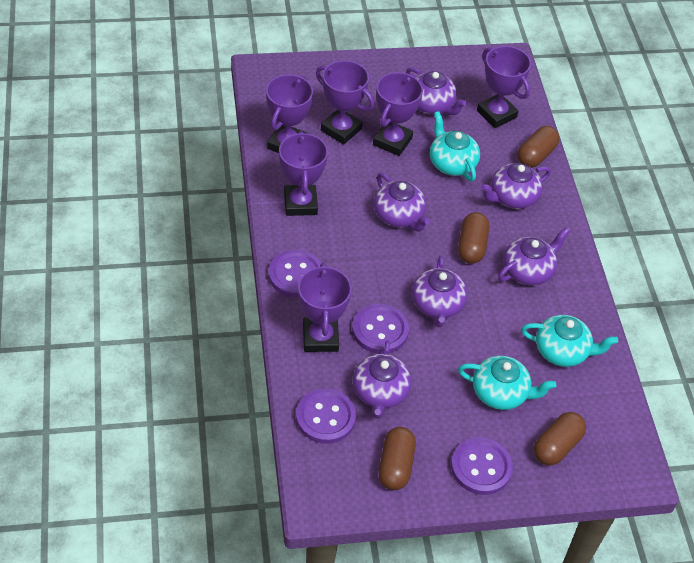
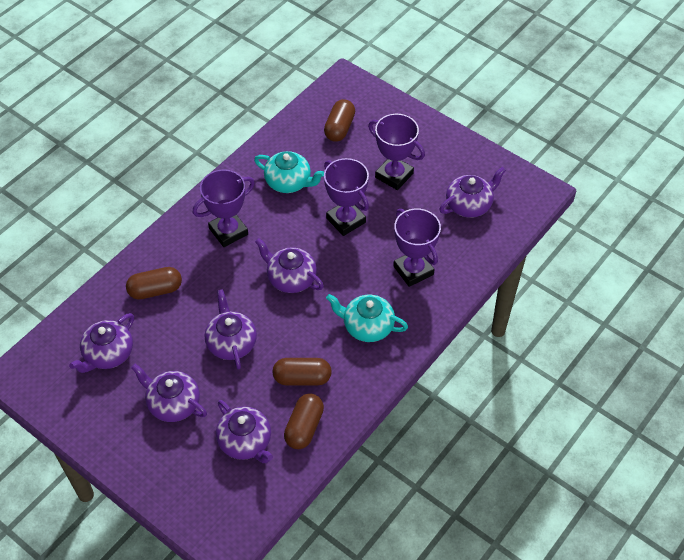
purple button: [269,250,321,297] [296,388,356,444] [352,304,409,354] [451,437,513,495] = 4 -> none = 0
purple trophy: [266,75,313,153] [279,131,328,216] [298,263,352,352] [316,60,374,145] [373,72,423,156] [477,46,531,128] = 6 -> [193,170,255,247] [324,158,369,236] [368,114,425,190] [393,208,441,287] = 4
turquoise teapot: [430,111,480,181] [458,356,556,410] [521,315,618,367] = 3 -> [254,151,324,193] [326,294,408,342] = 2

